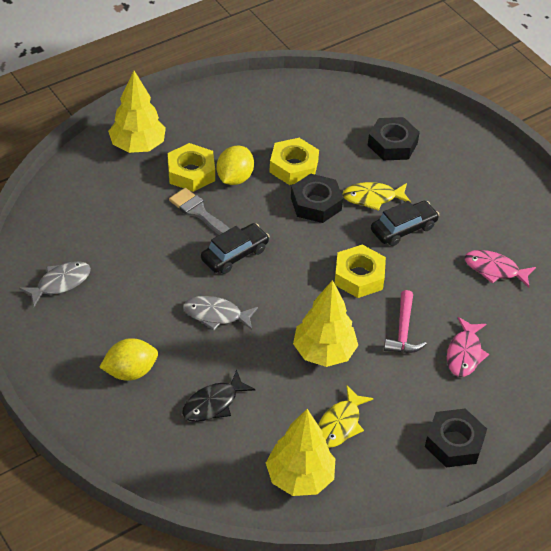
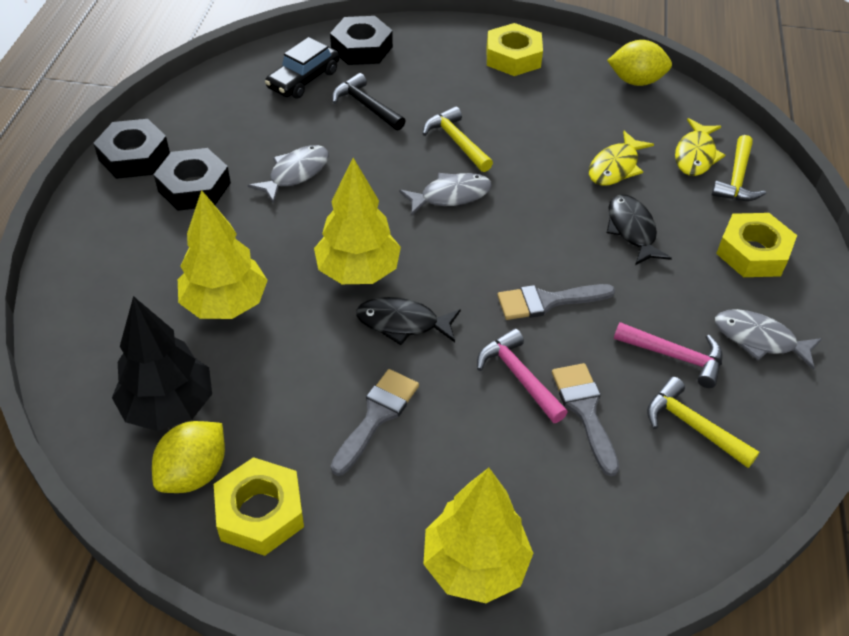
black car: [201,223,270,274] [371,201,439,246] = 2 -> [265,37,339,99] = 1
black fish: [182,370,255,422] = 1 -> [356,297,461,345] [606,194,672,265] = 2
black hammer: none = 0 -> [332,73,406,131] = 1
black tree: none = 0 -> [112,296,212,431] = 1
grey brush: [169,188,230,235] = 1 -> [331,369,419,476] [497,284,615,320] [552,363,619,476] = 3
grey fish: [19,261,91,307] [183,296,258,331] = 2 -> [248,145,329,204] [399,173,492,216] [715,309,822,370] = 3
pink fish: [447,317,489,377] [465,250,536,288] = 2 -> none = 0
pink hammer: [384,290,426,353] = 1 -> [477,329,568,423] [614,322,723,388] = 2
yellow hammer: none = 0 -> [423,107,493,172] [647,377,760,468] [711,135,766,201] = 3

